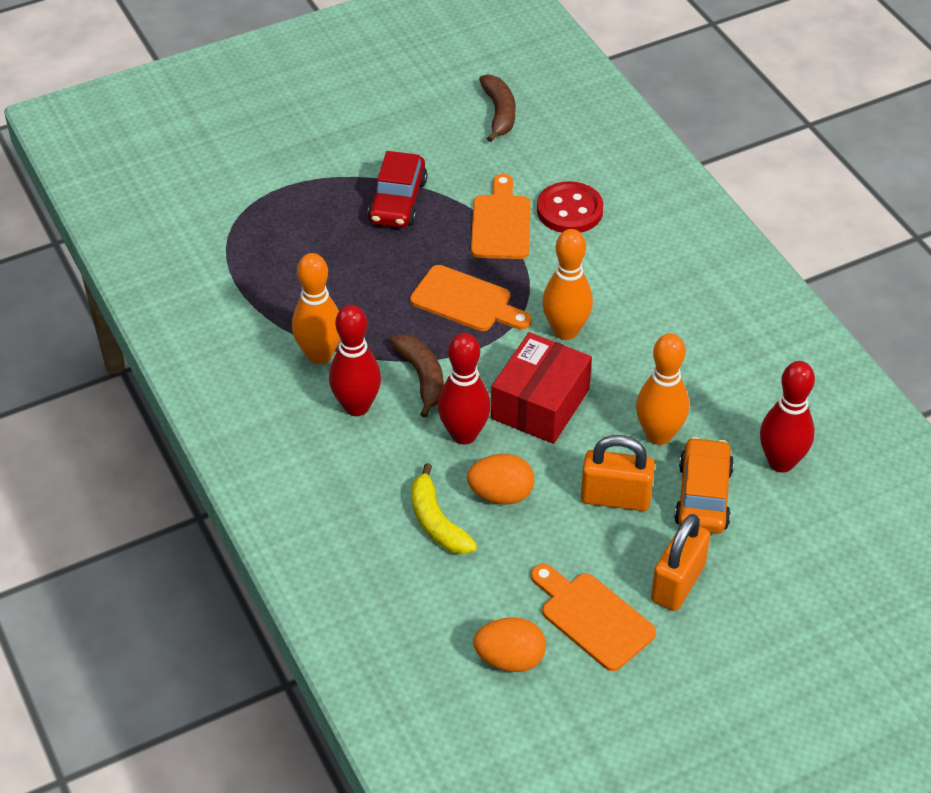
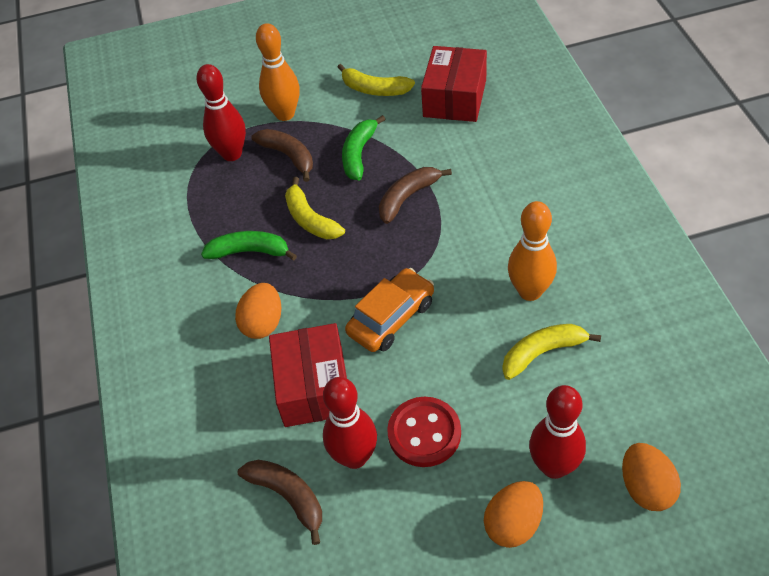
brown banana: [390,334,444,418] [479,74,516,142] = 2 -> [238,460,322,545] [251,129,313,182] [379,167,452,224] = 3
green banana: none = 0 -> [201,231,297,260] [342,115,386,181] = 2
orange bowling pin: [292,253,340,364] [542,229,593,340] [636,333,689,445] = 3 -> [256,23,300,121] [508,201,557,301] = 2
orange cutting board: [410,265,532,331] [471,174,531,259] [531,564,656,671] = 3 -> none = 0
orange egg: [467,454,534,505] [473,617,546,672] = 2 -> [235,283,281,339] [484,481,543,548] [622,443,681,511] = 3
orange padlock: [581,435,655,511] [651,514,710,611] = 2 -> none = 0
red box: [491,332,592,444] = 1 -> [269,323,347,427] [421,46,487,122] = 2
red car: [368,151,427,228] = 1 -> none = 0
yellow banana: [411,463,477,554] = 1 -> [285,177,345,239] [338,64,415,96] [502,324,601,380] = 3

